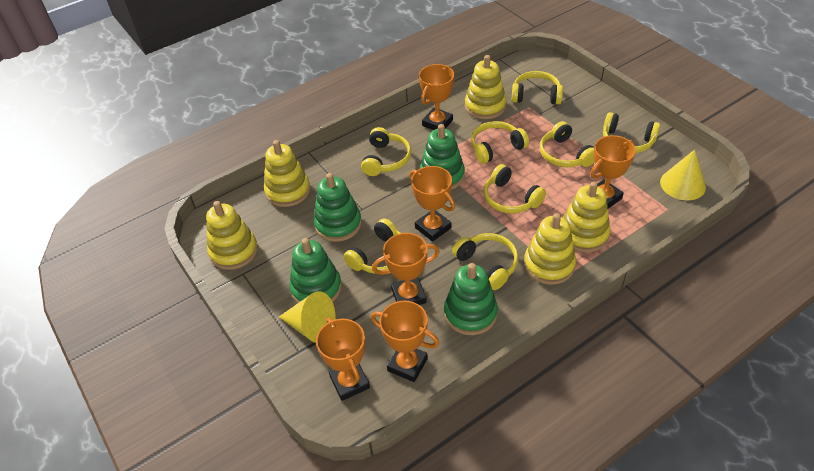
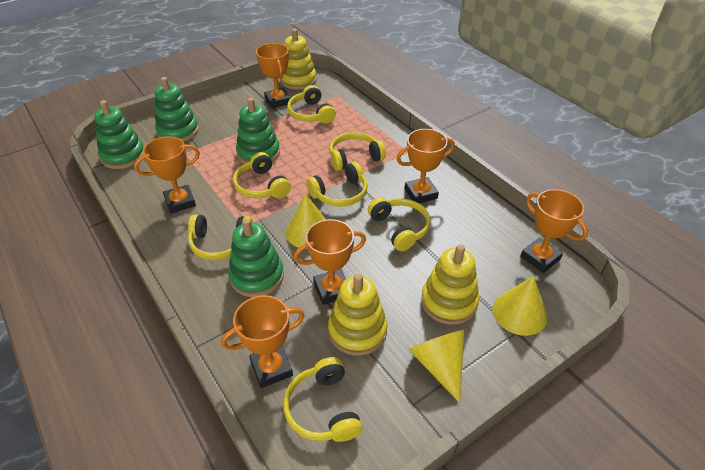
yellow cone: [279,291,335,343] [660,150,706,200] = 2 -> [285,194,326,249] [409,330,465,403] [493,276,547,336] = 3
yellow headphones: [344,218,400,274] [361,127,411,176] [452,233,519,290] [471,121,529,164] [484,164,546,214] [512,71,563,104] [540,121,594,167] [603,112,660,153] = 8 -> [188,214,253,260] [233,152,291,199] [283,357,362,442] [287,85,336,124] [306,162,368,207] [329,132,386,171] [368,198,431,251] = 7
yellow stacking toy: [206,201,258,270] [264,140,310,207] [465,55,506,119] [524,213,576,285] [563,182,610,252] = 5 -> [280,29,317,90] [328,274,387,356] [421,245,479,325] = 3

